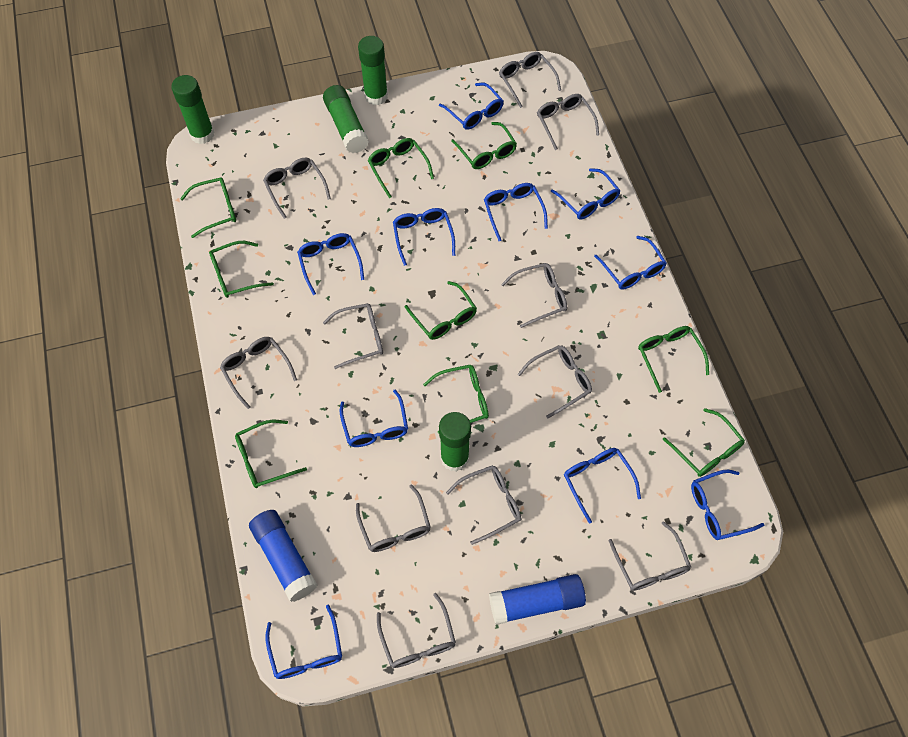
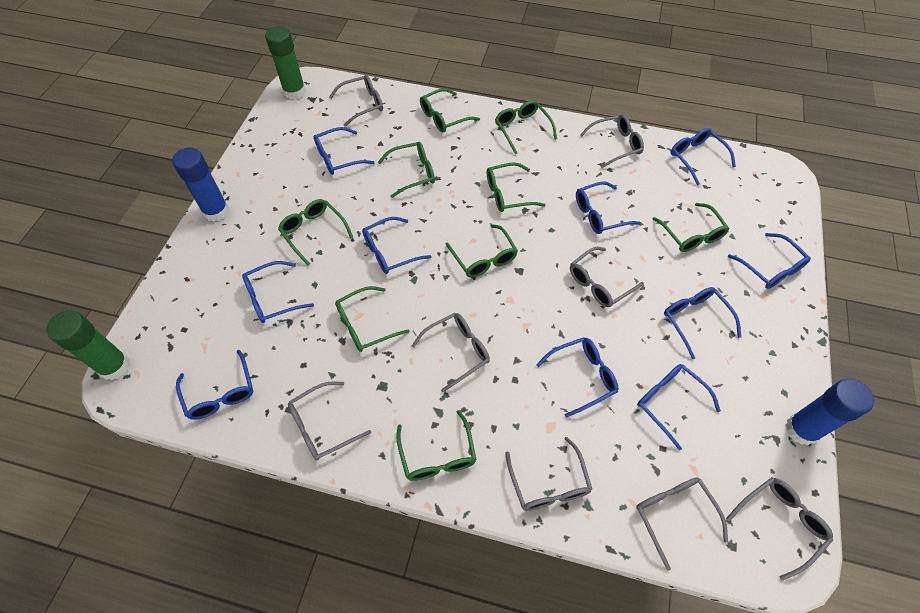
green glue stick: [171,75,214,144] [323,85,369,153] [358,36,388,105] [439,412,471,472] = 4 -> [47,310,130,380] [265,26,306,100] = 2
grey glasses: [220,337,297,409] [263,158,331,219] [323,303,383,369] [356,484,431,552] [377,593,456,668] [446,465,521,545] [499,52,561,108] [501,263,567,328] [518,345,592,418] [537,94,599,150] [609,521,691,591] = 11 -> [288,382,371,460] [329,75,383,127] [412,313,490,392] [505,437,592,511] [570,247,644,307] [580,114,644,168] [636,477,728,571] [726,477,833,581] = 8

